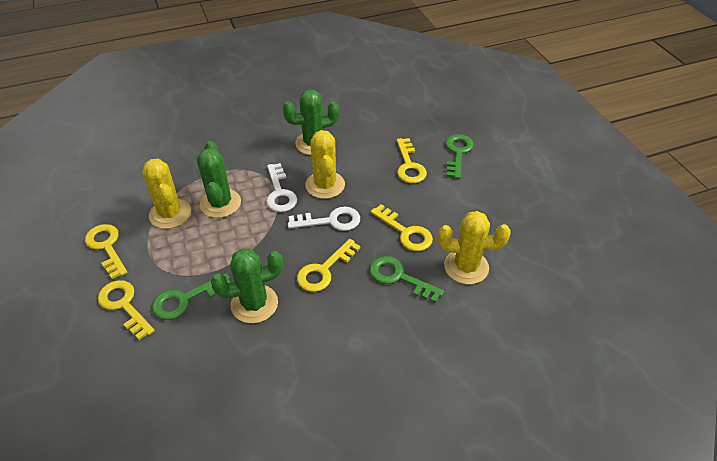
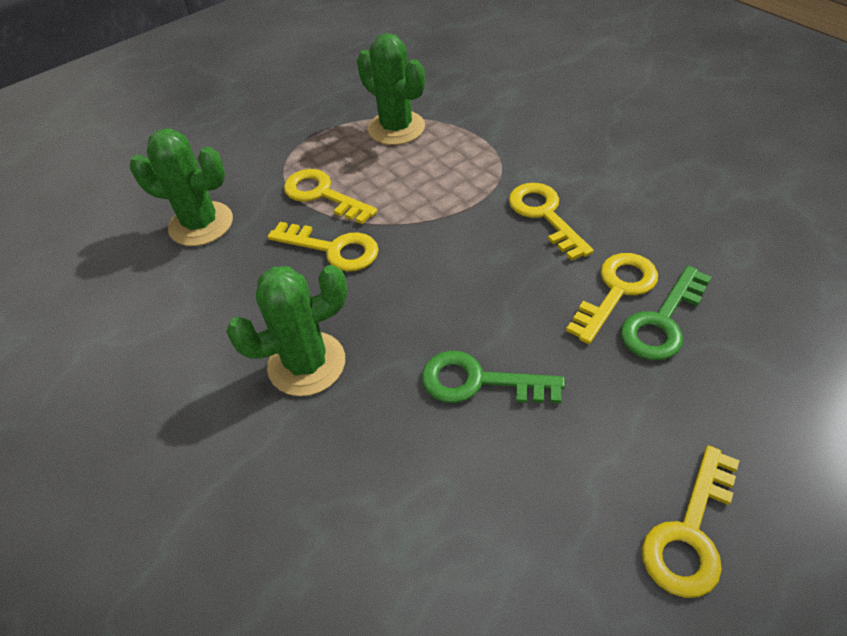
green key: [152,273,231,320] [370,256,444,303] [445,134,474,179] = 3 -> [422,351,565,403] [621,266,712,360] = 2
white key: [266,163,297,212] [288,207,360,231] = 2 -> none = 0
yellow cactus: [142,159,191,229] [305,130,345,199] [438,211,510,284] = 3 -> none = 0

